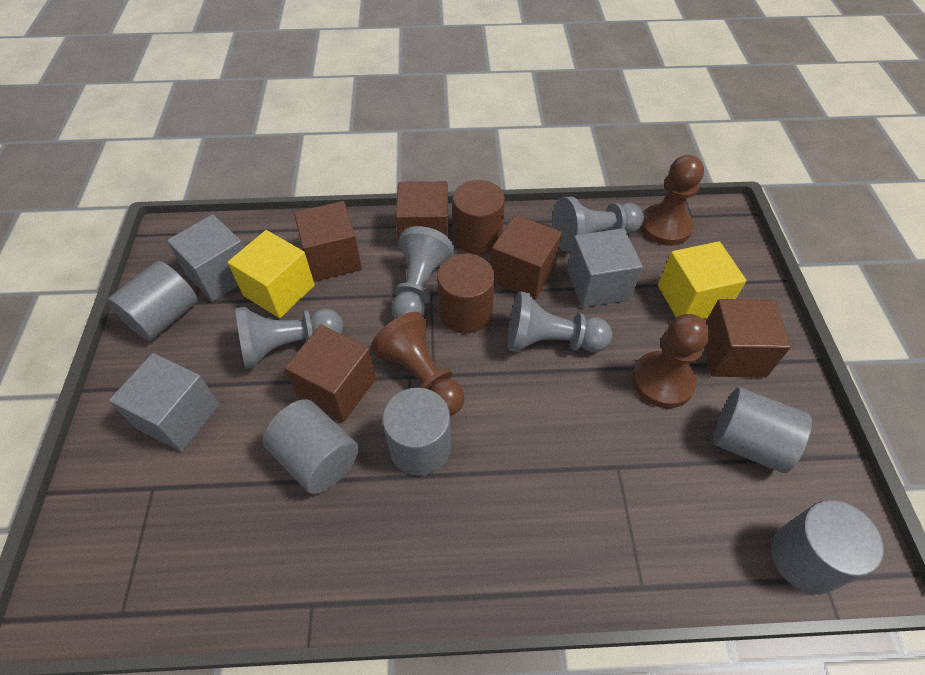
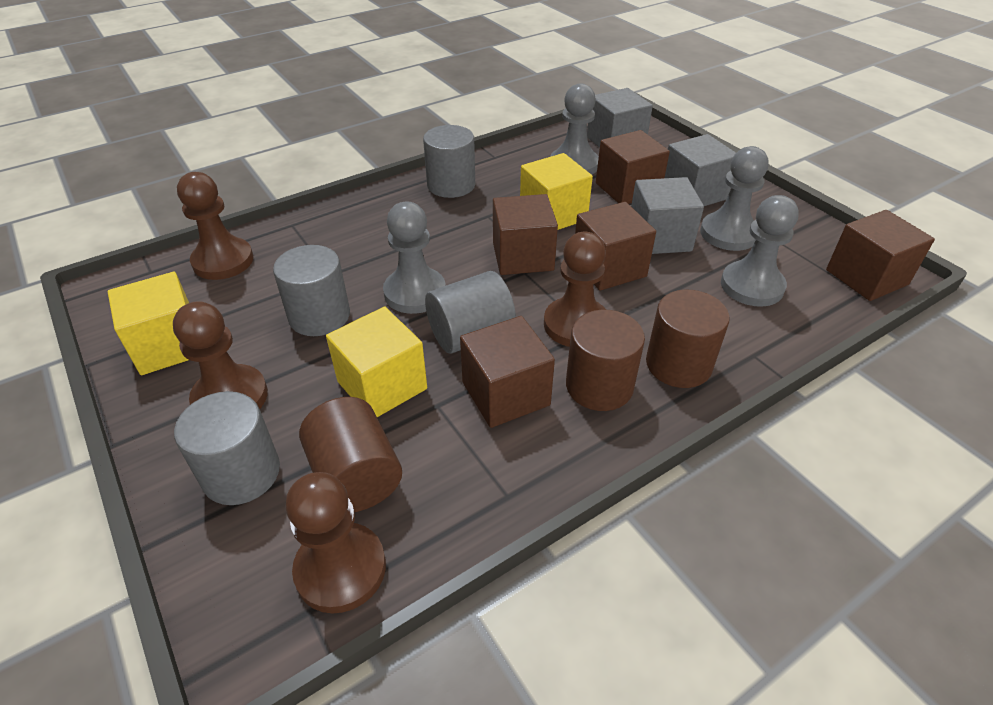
brown cylinder: [437,254,495,334] [452,180,505,255] = 2 -> [299,397,402,512] [566,310,645,411] [646,290,730,388] = 3
brown pawn: [371,312,464,416] [632,314,710,408] [640,155,704,246] = 3 -> [173,301,268,409] [177,172,254,280] [286,472,386,614] [544,232,606,347] = 4
grey cylinder: [107,261,198,341] [263,399,359,494] [382,388,451,476] [714,387,812,473] [771,500,884,594] = 5 -> [174,391,280,505] [273,245,350,336] [423,125,475,198] [425,271,516,354] = 4
yellow cube: [228,230,315,318] [658,241,746,319] = 2 -> [107,272,189,375] [326,307,427,417] [520,153,593,230] = 3

